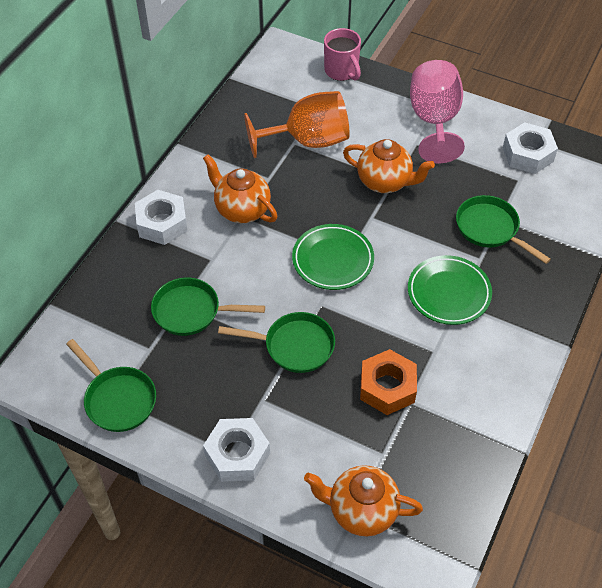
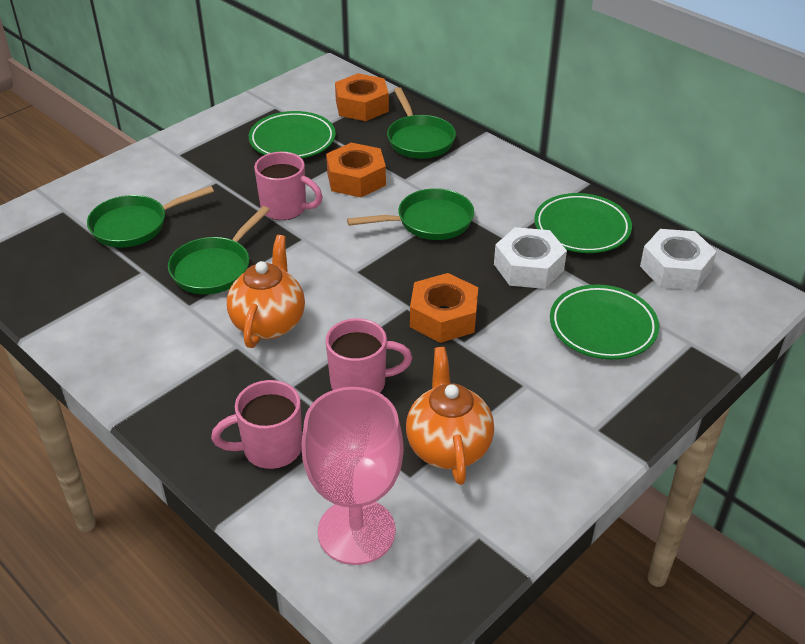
green plate: [292,224,374,290] [408,255,492,325] = 2 -> [249,111,336,158] [534,193,632,253] [550,285,659,360] = 3
orange goblet: [244,91,350,158] = 1 -> none = 0
orange nut: [360,349,417,415] = 1 -> [326,143,386,197] [335,73,389,121] [410,273,478,343] = 3
orange teapot: [203,154,277,223] [304,465,423,537] [343,139,435,193] = 3 -> [227,235,305,348] [406,347,494,485] = 2
pink mug: [324,28,361,81] = 1 -> [211,380,302,469] [254,152,323,220] [325,318,412,393] = 3
white nut: [135,190,188,245] [203,418,270,482] [503,122,558,174] = 3 -> [494,227,567,289] [640,229,717,290] = 2

